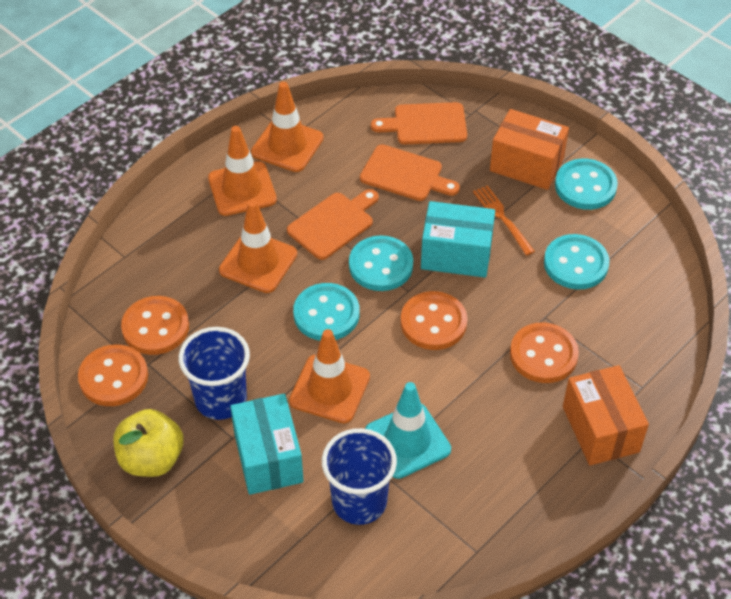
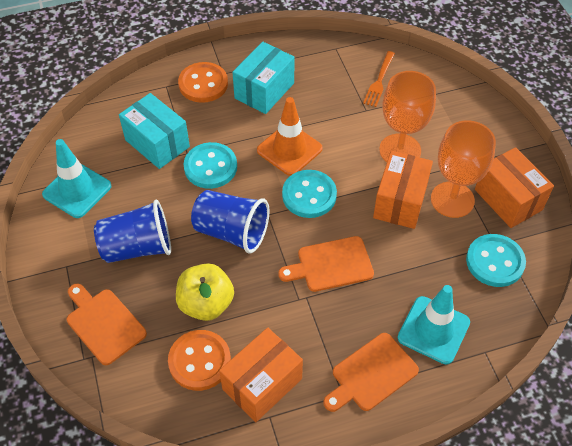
orange box: [490,109,569,190] [563,365,649,465] = 2 -> [219,327,303,422] [373,151,433,229] [475,147,554,228] = 3
orange button: [78,344,148,406] [121,296,189,355] [401,291,467,350] [510,323,579,383] = 4 -> [168,330,231,391] [178,62,228,103] = 2
orange goblet: none = 0 -> [379,71,436,162] [431,120,496,218] = 2
orange traffic cone: [208,126,277,216] [219,200,297,293] [251,82,324,172] [289,329,370,423] = 4 -> [257,97,323,176] = 1
turquoise button: [293,283,360,341] [349,236,413,291] [544,234,610,289] [555,159,618,210] = 4 -> [184,142,237,189] [282,170,337,218] [466,234,526,287] = 3
turquoise traffic cone: [365,382,451,479] = 1 -> [42,139,111,218] [398,285,470,364] = 2

